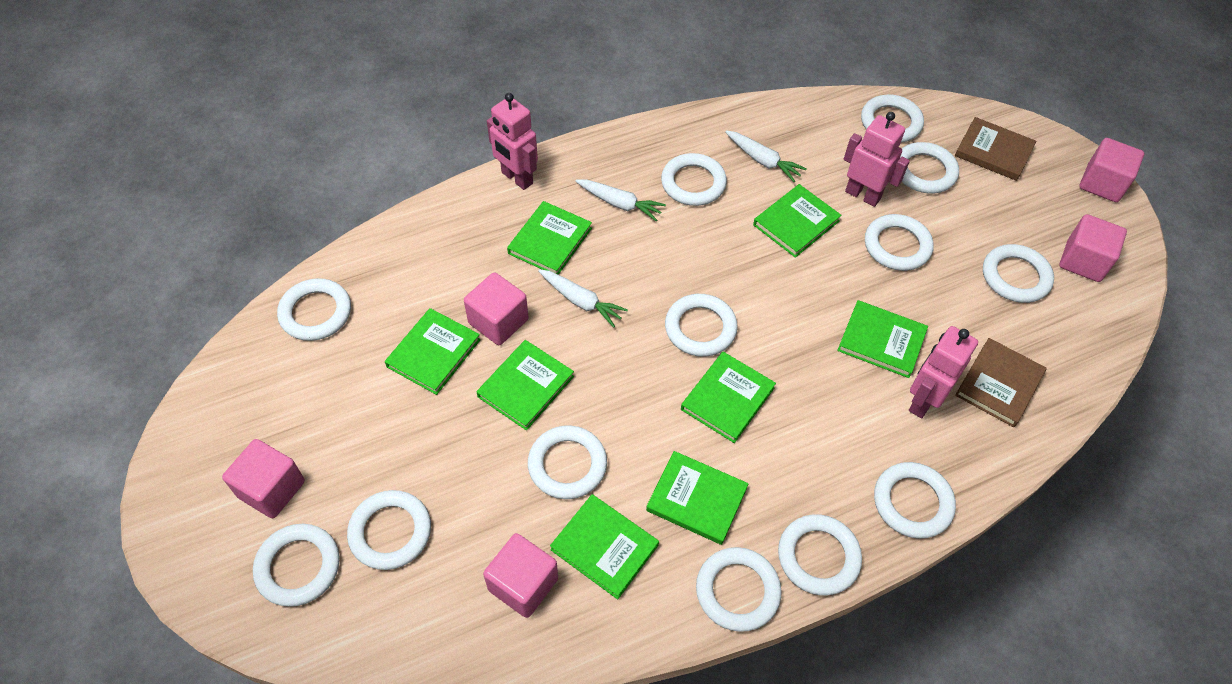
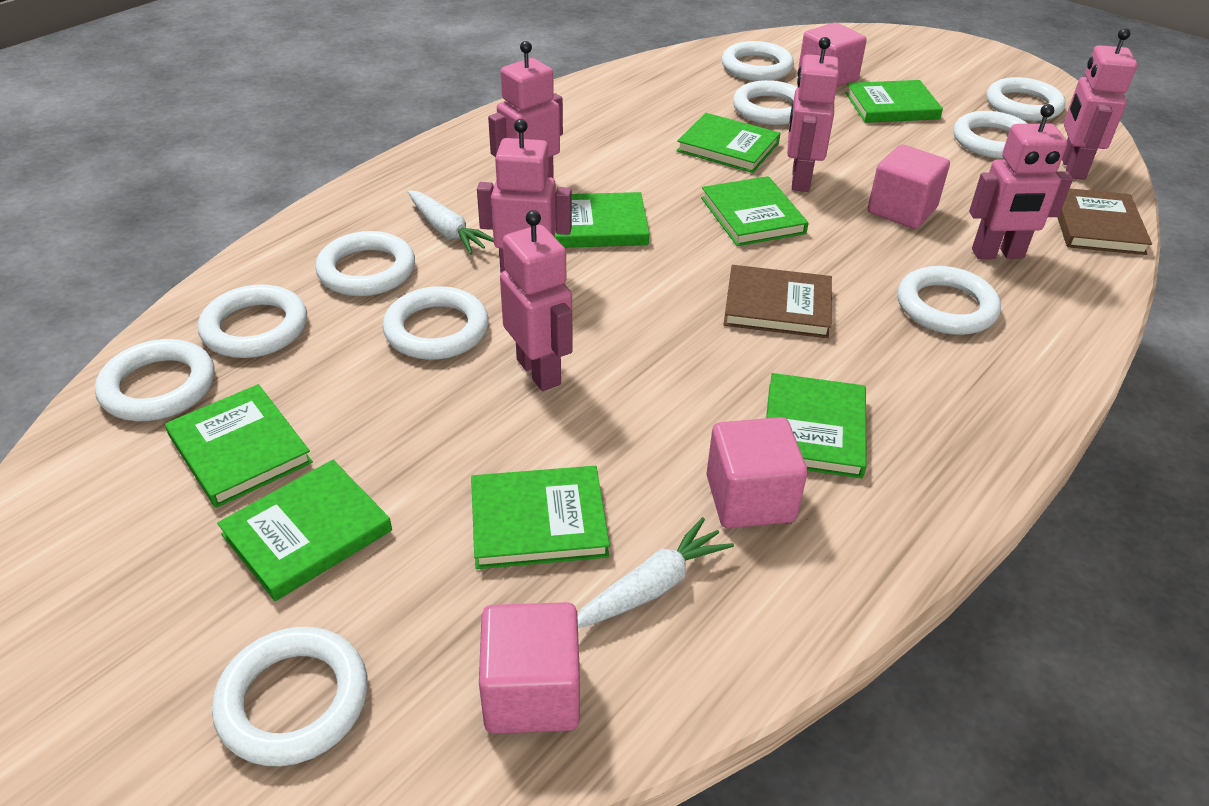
pink cube: [222,439,305,518] [464,272,529,345] [483,533,558,618] [1059,214,1127,282] [1079,138,1144,202] = 5 -> [479,602,580,734] [706,417,807,528] [798,23,867,87] [868,145,950,229] = 4
pink robot: [487,93,538,190] [844,112,910,207] [909,326,978,419] = 3 -> [477,119,572,273] [488,41,563,178] [500,210,572,391] [787,37,839,192] [969,104,1073,259] [1062,28,1137,180] = 6
white carrot: [538,269,628,327] [575,179,666,221] [725,130,807,182] = 3 -> [408,190,494,255] [577,517,734,628] = 2
white ring: [253,524,340,607] [277,278,351,341] [347,490,431,570] [528,425,607,499] [661,153,727,206] [665,294,738,357] [696,547,782,632] [778,514,862,596] [861,94,924,143] [865,214,934,271] [874,462,956,539] [900,142,959,194] [983,244,1054,303] = 13 -> [95,339,215,421] [198,284,307,358] [212,627,368,766] [315,231,415,296] [383,286,489,360] [722,41,794,81] [733,80,797,125] [898,266,1001,335] [953,111,1028,159] [986,77,1066,121] = 10

